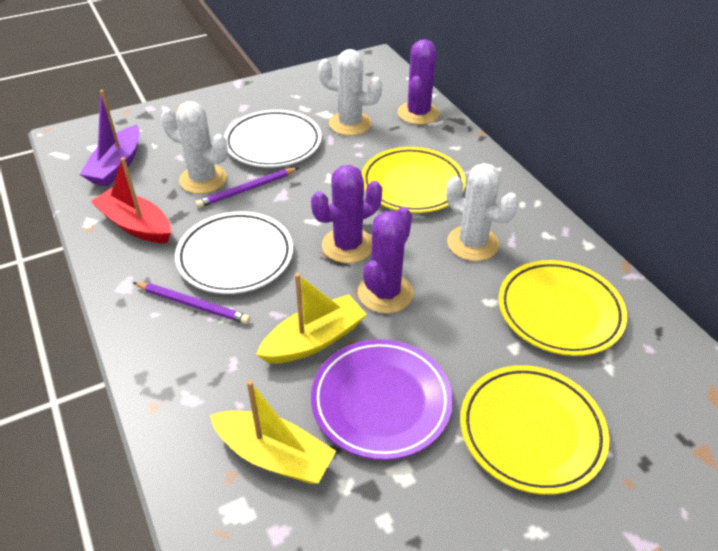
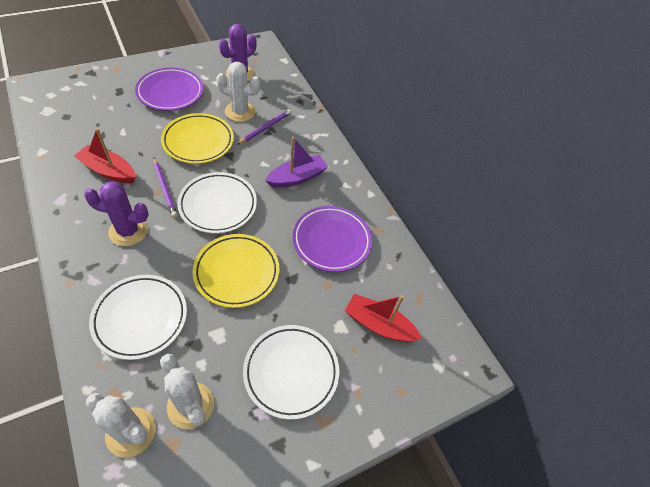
purple cactus: [311,165,382,263] [358,207,413,314] [398,39,440,125] = 3 -> [84,181,149,246] [219,24,257,81] = 2
purple plate: [311,339,453,460] = 1 -> [135,68,203,111] [293,206,372,272] = 2
red boat: [91,157,171,243] = 1 -> [74,128,136,183] [345,294,422,342] = 2
white plate: [175,211,293,294] [224,110,322,167] = 2 -> [89,275,187,360] [177,172,257,233] [243,325,339,420] = 3
yellow boat: [210,380,336,484] [256,273,367,364] = 2 -> none = 0
yellow plate: [362,147,466,213] [460,365,610,495] [499,260,627,356] = 3 -> [161,113,234,164] [193,234,279,308] = 2

